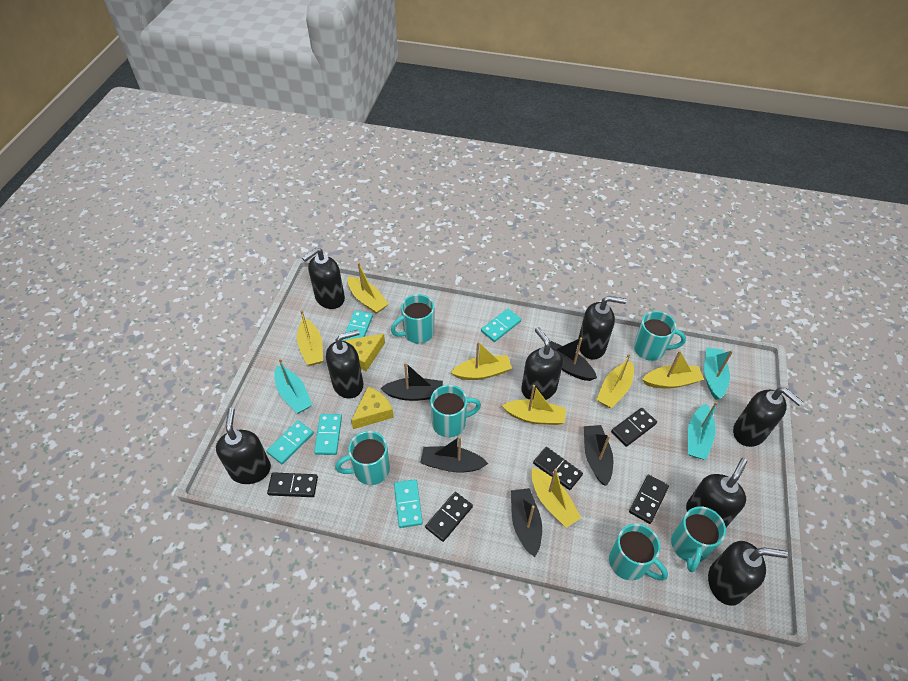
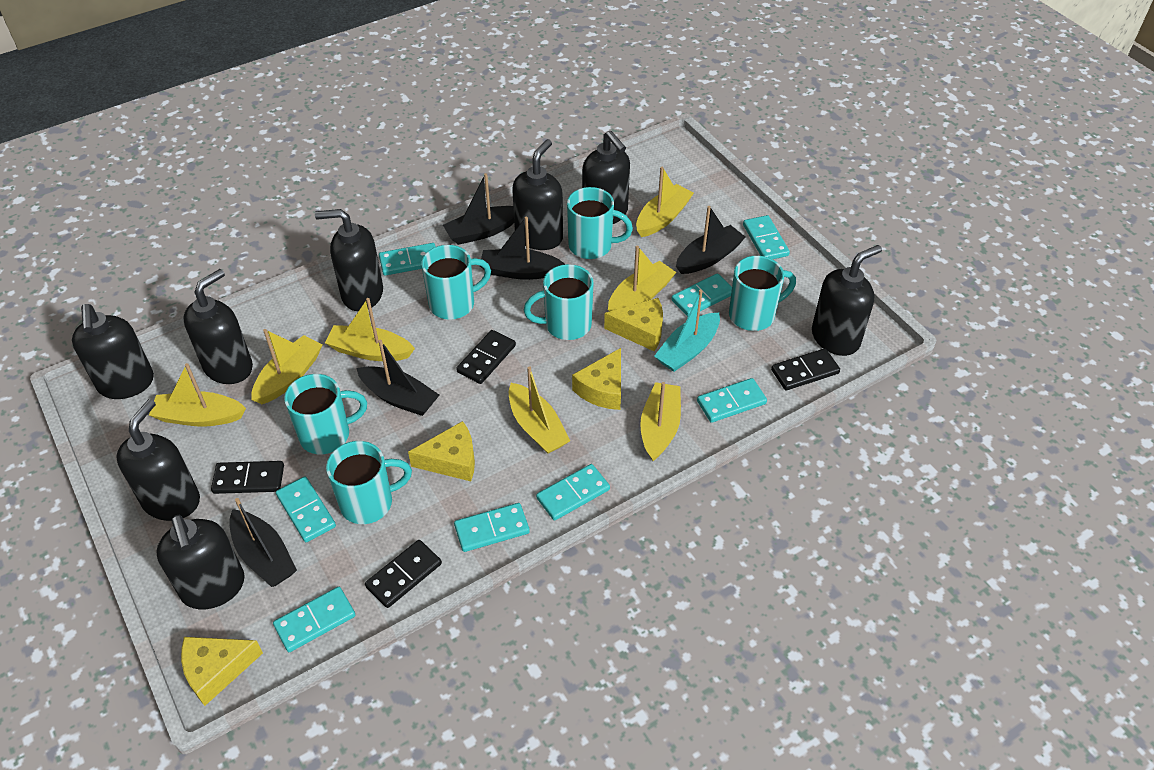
black domino: [267,472,318,497] [425,492,473,542] [533,447,583,490] [611,408,657,447] [629,475,669,524] = 5 -> [211,461,284,494] [365,540,442,608] [456,330,516,384] [771,348,840,390] = 4
turquoise boat: [274,358,312,413] [688,402,718,460] [704,348,733,400] = 3 -> [654,289,720,372] = 1
turquoise domino: [266,420,314,464] [314,414,342,455] [342,310,373,341] [394,479,423,528] [481,309,521,342] = 5 -> [273,587,355,652] [276,477,336,542] [379,243,436,276] [454,503,530,552] [536,464,610,521] [671,273,732,317] [697,378,767,423] [743,215,790,259] = 8
yellow cheese: [345,334,385,371] [351,387,394,429] = 2 -> [181,637,263,706] [408,421,475,481] [572,348,621,410] [604,298,663,351] = 4

